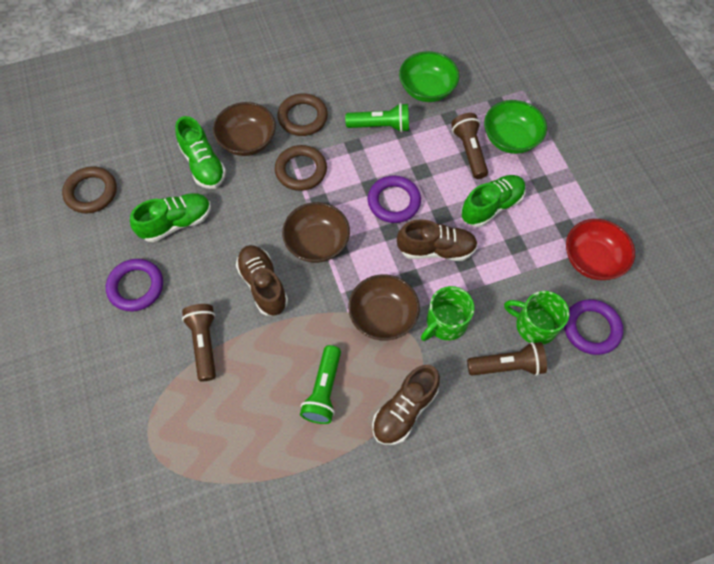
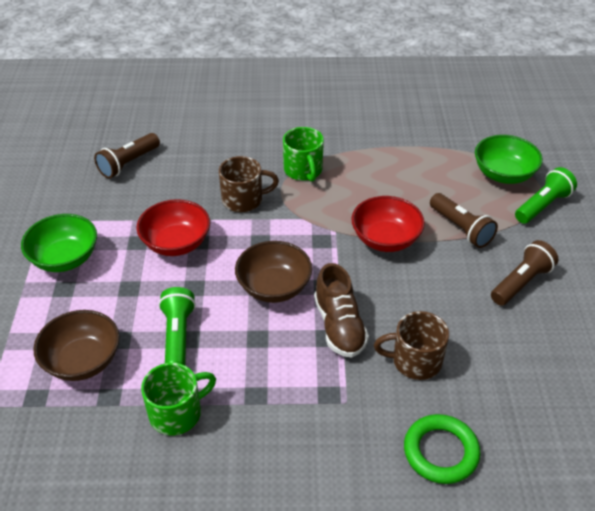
brown bowl: [213,102,276,156] [282,202,350,263] [348,274,420,341] = 3 -> [33,310,120,381] [235,241,312,303] = 2
brown mug: none = 0 -> [219,156,279,212] [374,311,449,380] = 2
brown ring: [62,166,117,213] [275,145,327,191] [277,93,328,136] = 3 -> none = 0
brown shoe: [236,245,288,316] [372,365,440,445] [397,219,478,261] = 3 -> [314,263,369,358] = 1
green ring: none = 0 -> [404,414,480,484] = 1
green shoe: [130,193,211,242] [175,116,226,189] [461,175,526,227] = 3 -> none = 0
purple ring: [106,259,163,311] [368,176,421,223] [564,299,623,355] = 3 -> none = 0
red bowl: [566,219,635,280] = 1 -> [136,199,210,256] [352,196,425,252] = 2

